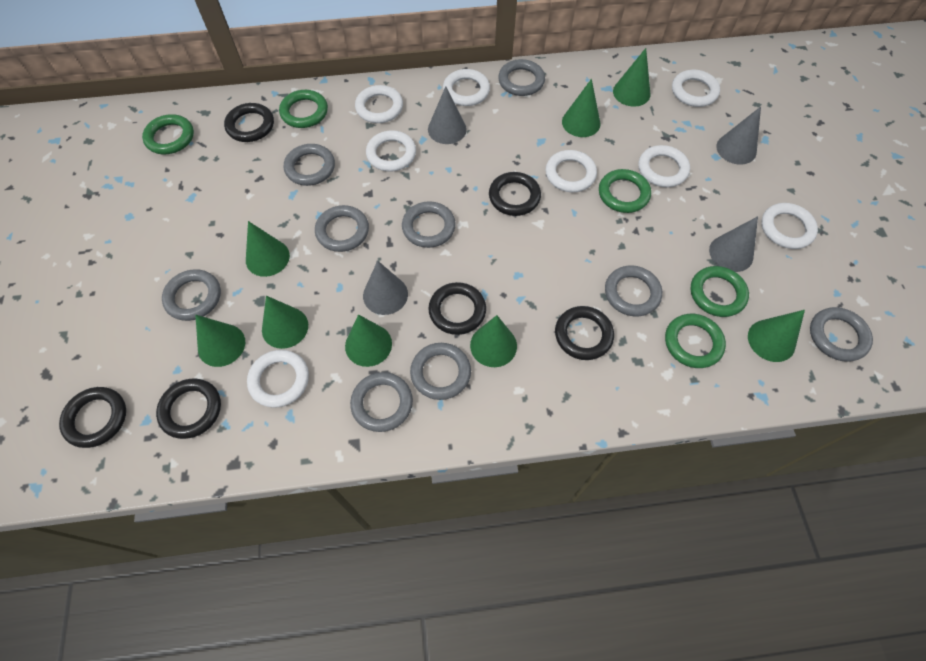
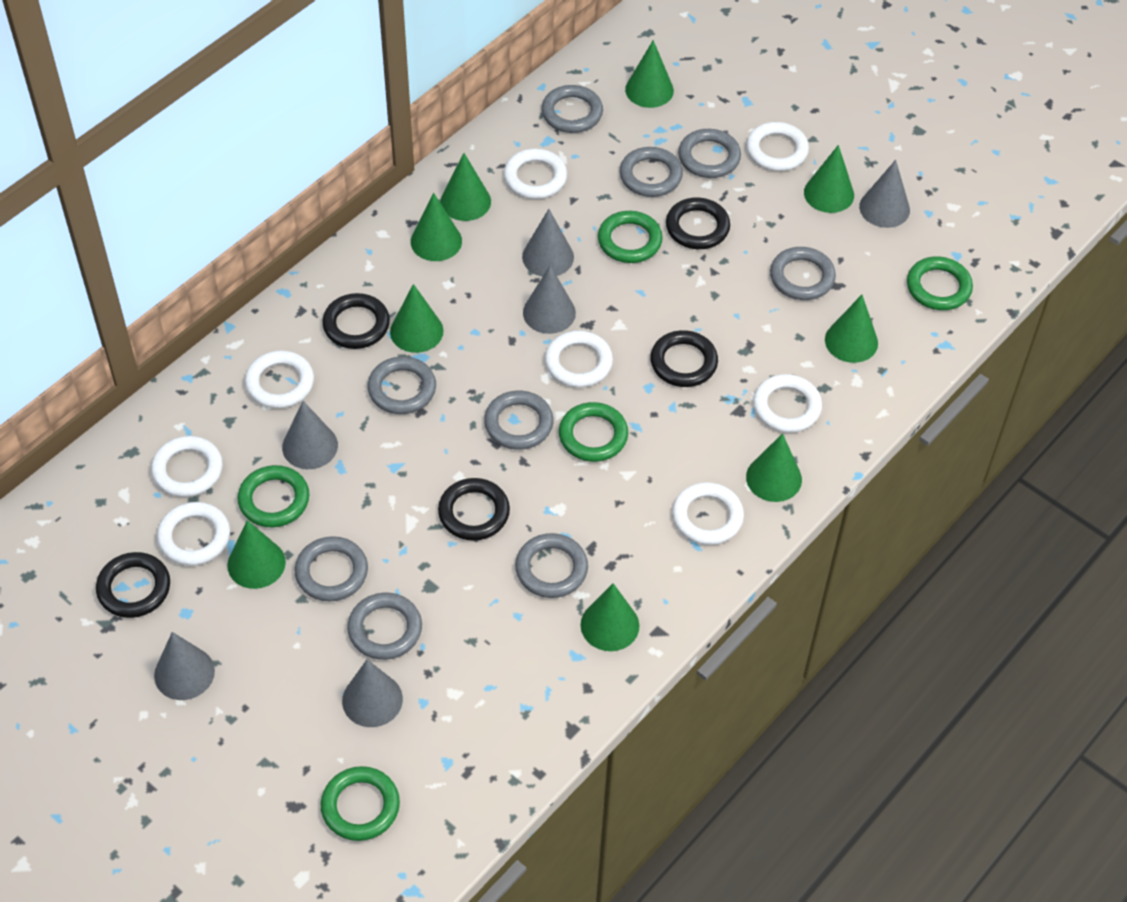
black ring: [59,387,126,448] [156,379,221,439] [224,103,274,142] [428,282,486,335] [489,172,541,216] [555,306,614,360] = 6 -> [96,552,170,618] [322,293,390,349] [438,478,510,541] [650,330,718,387] [666,198,730,249] = 5
green cone: [195,315,245,367] [246,221,290,277] [262,296,308,349] [345,314,392,367] [470,315,517,367] [562,79,601,137] [613,48,651,107] [748,310,805,362] = 8 -> [227,520,286,589] [390,284,444,353] [411,193,462,261] [440,153,491,221] [581,583,639,651] [625,40,674,108] [746,433,802,502] [804,145,854,213] [825,295,878,363] = 9
grey cone: [363,261,408,315] [428,86,467,144] [709,216,758,272] [716,107,761,164] = 4 -> [154,632,215,700] [282,401,338,469] [342,660,403,727] [522,209,574,277] [523,265,576,334] [859,160,910,228] = 6

